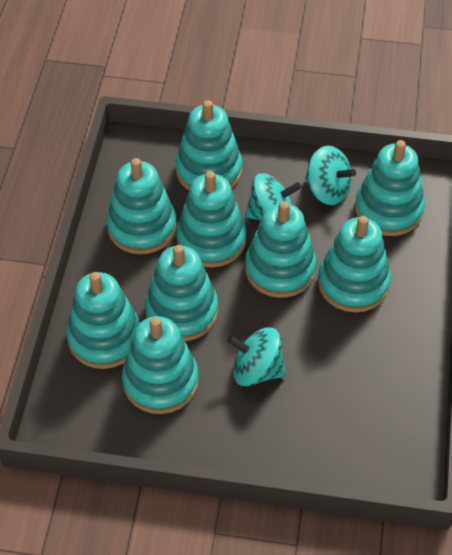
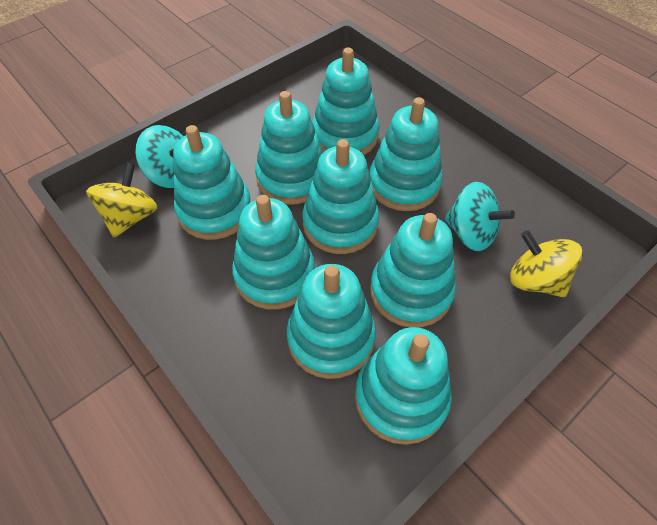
turquoise spinning top: [227,328,286,386] [245,173,301,221] [305,146,356,205] = 3 -> [135,125,184,188] [445,182,515,251] = 2
yellow spinning top: none = 0 -> [86,163,158,238] [510,230,583,298] = 2

